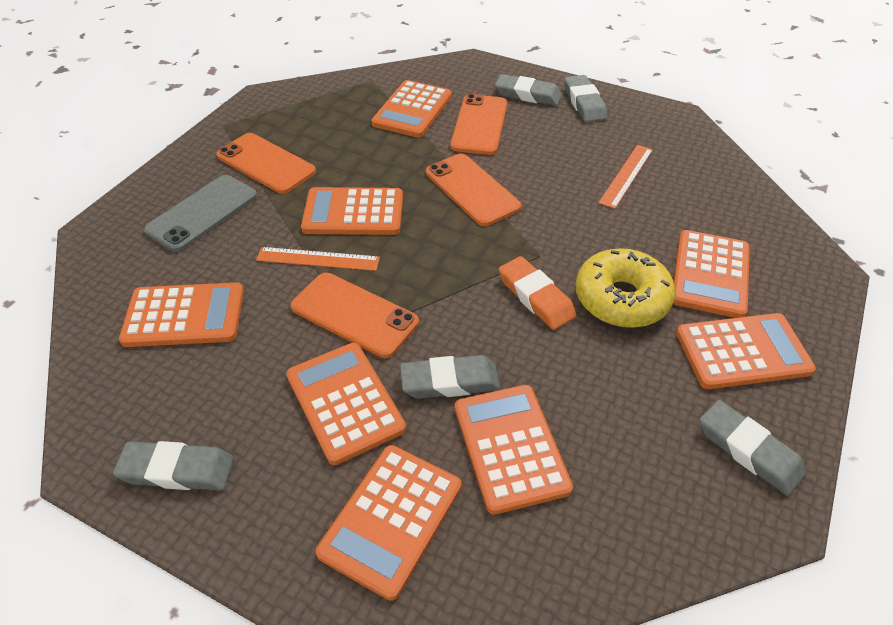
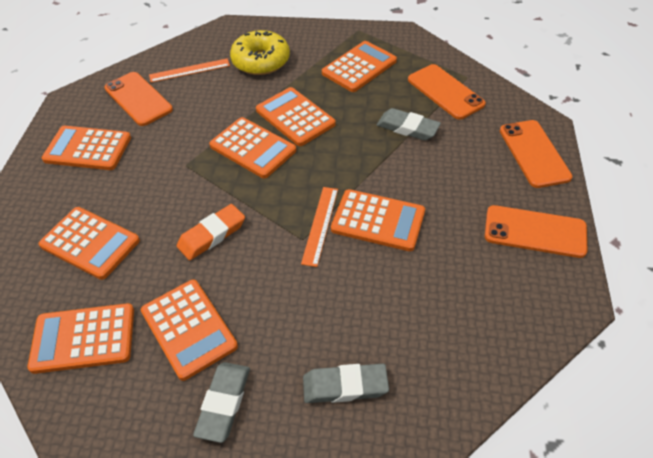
grey eraser: [113,441,234,491] [400,355,500,399] [495,74,562,106] [564,75,607,122] [699,400,807,496] = 5 -> [193,362,250,443] [303,364,389,403] [377,108,441,141] = 3
grey phone: [144,175,257,252] = 1 -> none = 0

